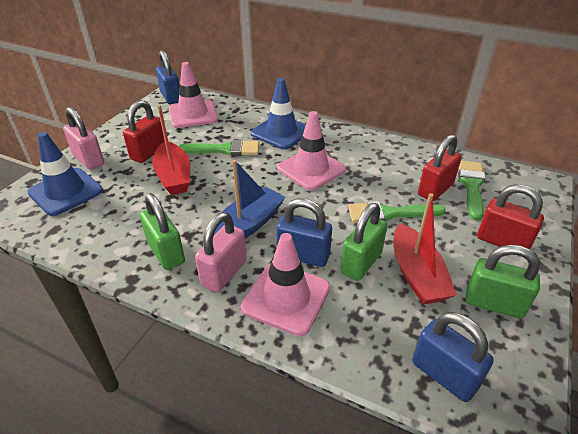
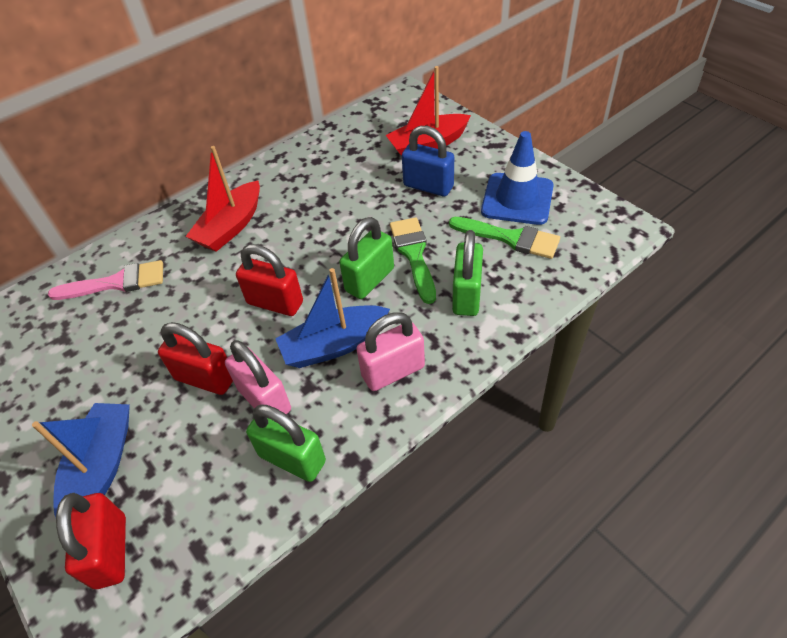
blue boat: [214,160,285,238] = 1 -> [32,403,130,517] [275,268,390,368] = 2
blue padlock: [156,50,180,104] [277,198,332,267] [412,312,494,402] = 3 -> [402,126,454,197] = 1
blue traffic cone: [27,132,103,216] [251,78,306,149] = 2 -> [481,131,554,225] = 1
green brush: [178,140,259,156] [348,201,446,223] [458,161,485,220] = 3 -> [390,217,436,304] [449,217,560,259] = 2
pink brush: none = 0 -> [48,260,163,300] = 1
pink traffic cone: [169,62,218,128] [241,233,330,336] [277,111,346,190] = 3 -> none = 0

